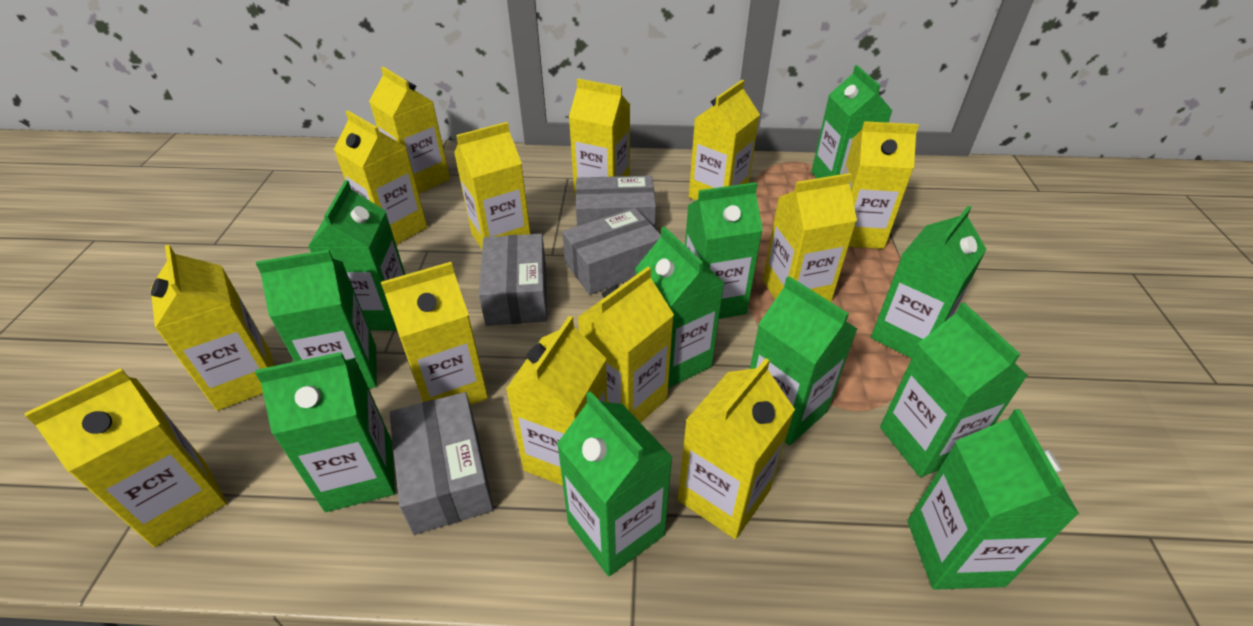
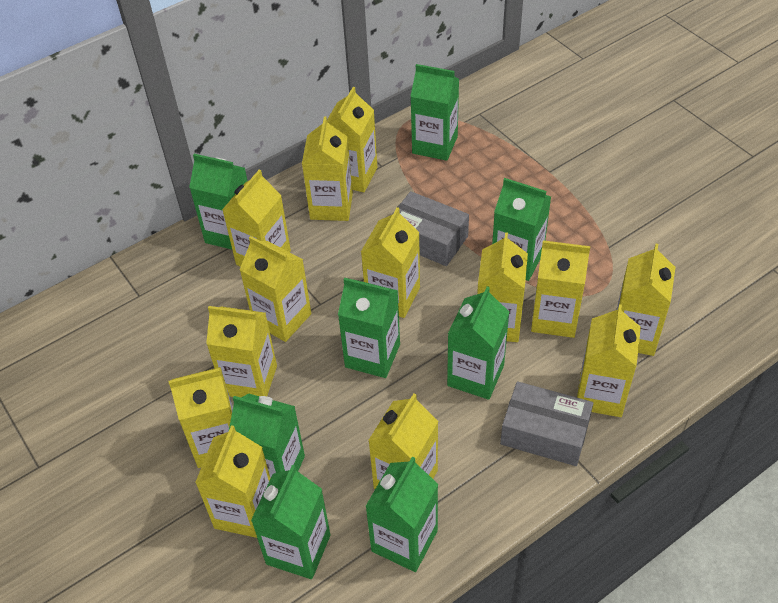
green carton: [255,352,395,512] [256,250,377,389] [308,180,406,331] [557,391,673,577] [635,226,724,388] [685,182,763,319] [750,276,857,445] [811,65,892,178] [871,206,987,359] [880,303,1028,477] [907,409,1079,590] = 11 -> [189,154,247,250] [228,393,305,478] [251,465,330,579] [338,278,400,378] [365,457,438,572] [410,64,459,161] [447,286,509,400] [492,178,551,281] = 8
grey box: [389,392,494,535] [479,234,547,326] [562,208,661,295] [576,176,656,228] = 4 -> [392,191,469,266] [500,381,593,466] = 2

